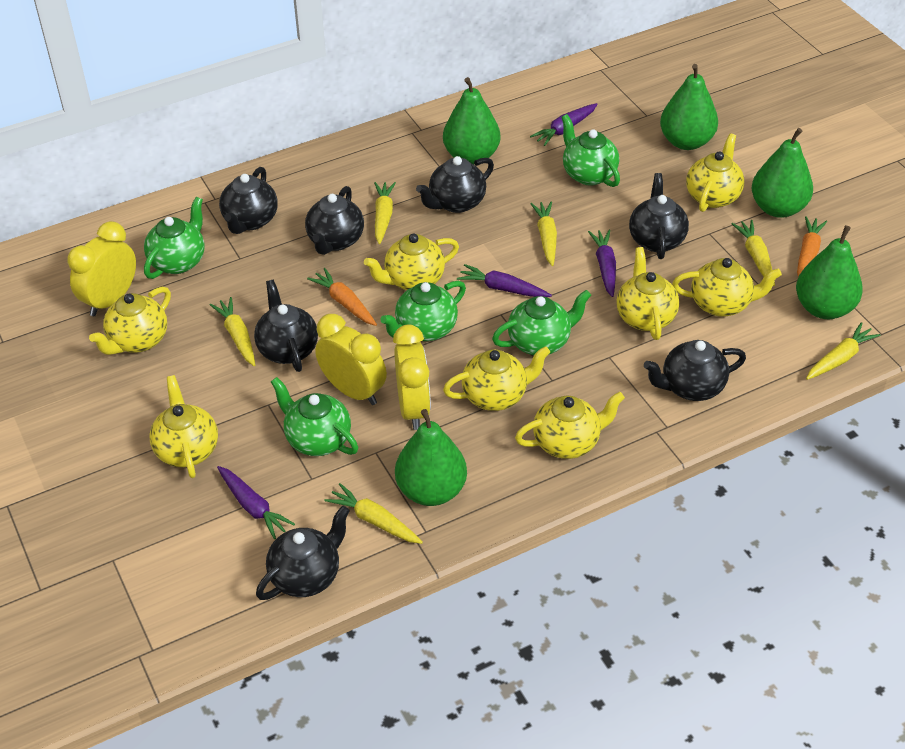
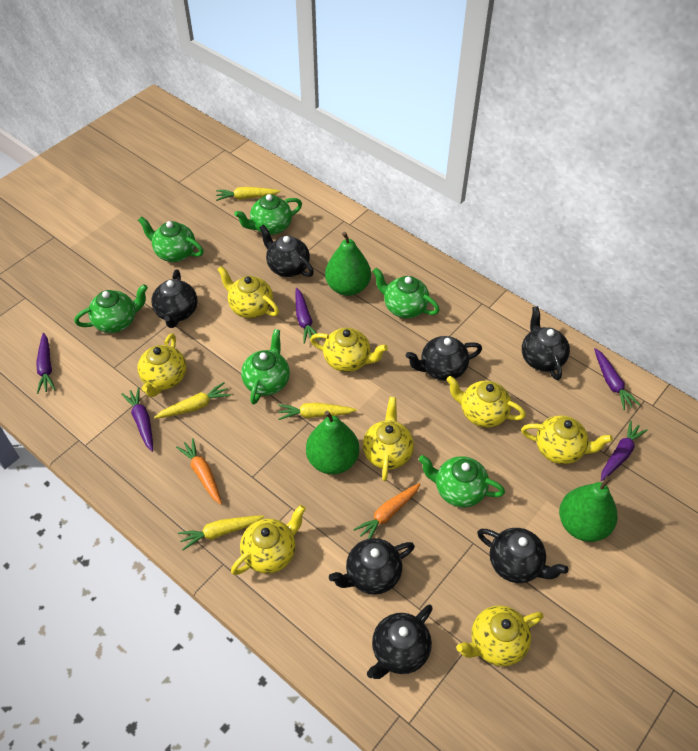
green pear: [395,409,467,506] [443,77,500,165] [660,64,718,150] [752,128,813,218] [796,225,863,319] = 5 -> [306,411,359,474] [325,232,371,296] [559,476,618,542] = 3
green teapot: [144,197,205,279] [271,377,358,456] [380,281,466,341] [492,290,591,355] [561,114,620,187] = 5 -> [74,284,148,333] [138,216,204,262] [234,194,302,235] [241,329,290,404] [373,268,440,318] [419,455,505,507] = 6
purple carrot: [217,466,295,540] [457,264,552,297] [530,103,598,146] [588,230,616,297] = 4 -> [36,333,56,394] [121,387,153,452] [295,288,321,344] [594,348,640,410] [601,420,648,481] = 5
yellow carrot: [210,297,255,366] [324,483,423,544] [374,182,396,244] [530,201,557,266] [731,220,775,286] [806,322,880,380] = 6 -> [154,382,231,419] [178,515,264,550] [216,187,281,201] [278,403,357,420] = 4
yellow clock: [68,221,136,316] [315,314,387,405] [393,325,431,430] = 3 -> none = 0

